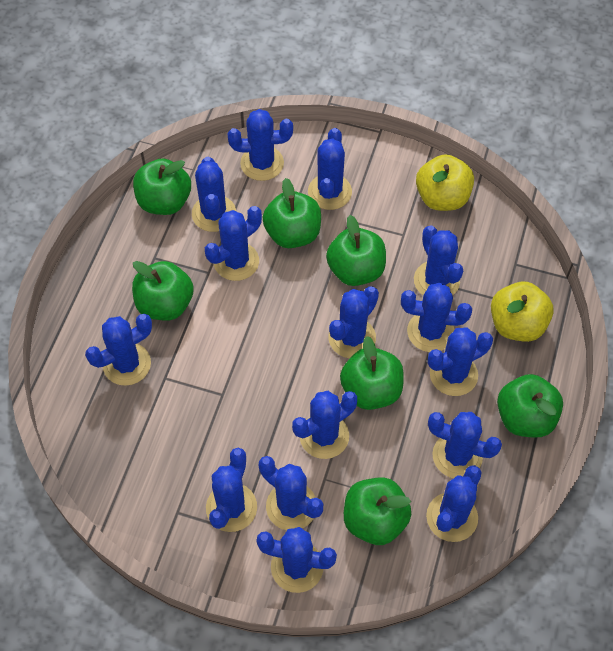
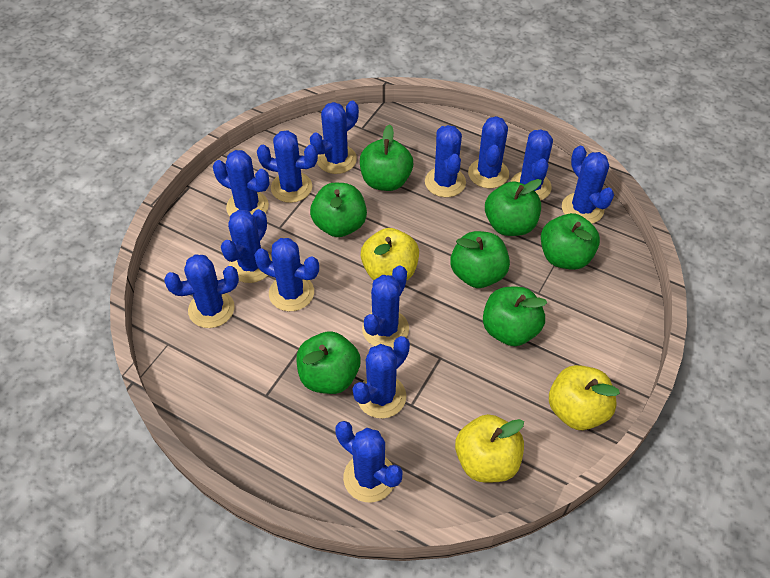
blue cactus: [85,314,152,386] [192,157,236,232] [205,206,262,281] [206,448,257,532] [228,109,293,181] [256,527,337,593] [259,456,323,530] [292,391,357,459] [308,128,352,210] [329,286,379,358] [401,283,472,352] [414,225,463,296] [426,465,482,542] [428,327,493,396] [428,412,502,478] = 15 -> [164,254,239,328] [213,150,269,216] [221,209,272,283] [254,238,319,311] [257,130,318,203] [310,101,359,174] [335,421,403,502] [353,336,410,418] [362,265,409,348] [425,125,466,197] [468,116,509,188] [510,129,553,201] [562,146,614,224] = 13
yellow apple: [416,154,474,211] [491,282,554,342] = 2 -> [361,228,419,281] [455,414,524,483] [549,365,620,430] = 3

